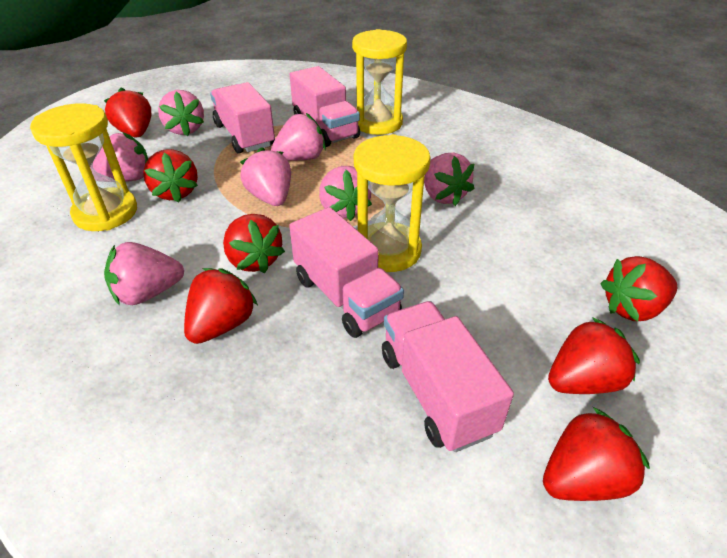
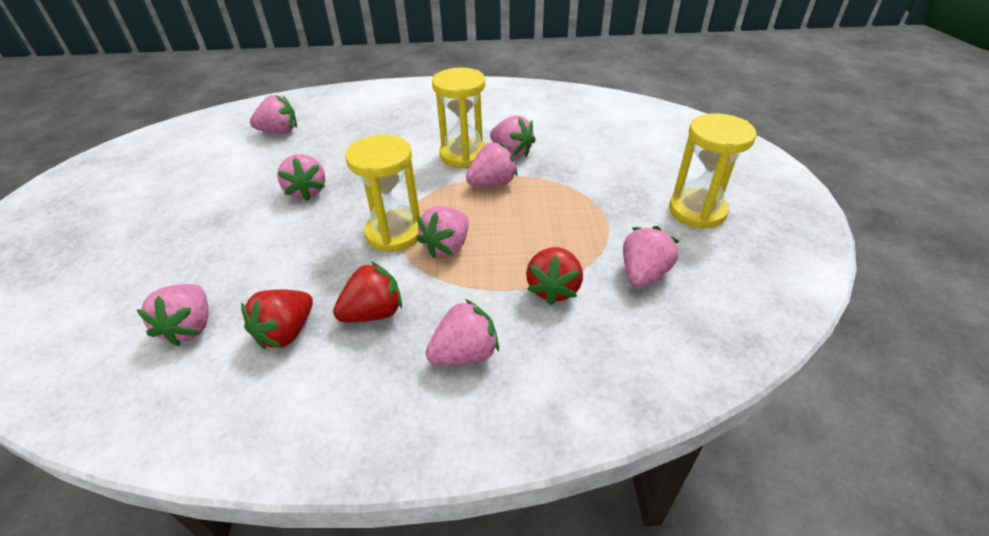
pink strawberry: [93,132,148,182] [104,242,184,305] [158,90,204,136] [240,147,291,206] [271,113,326,161] [319,166,372,221] [424,153,474,206] = 7 -> [137,284,209,346] [250,95,297,134] [277,154,325,201] [416,206,469,258] [426,299,499,366] [466,142,518,186] [490,115,536,158] [623,226,680,288] = 8
pink truck: [210,82,275,154] [289,66,360,147] [289,207,404,338] [382,301,514,452] = 4 -> none = 0
red strawberry: [104,88,151,137] [143,149,198,203] [184,268,258,344] [223,214,285,273] [543,407,650,501] [548,317,640,394] [600,256,677,321] = 7 -> [241,289,313,349] [333,262,402,322] [526,247,583,305] = 3

